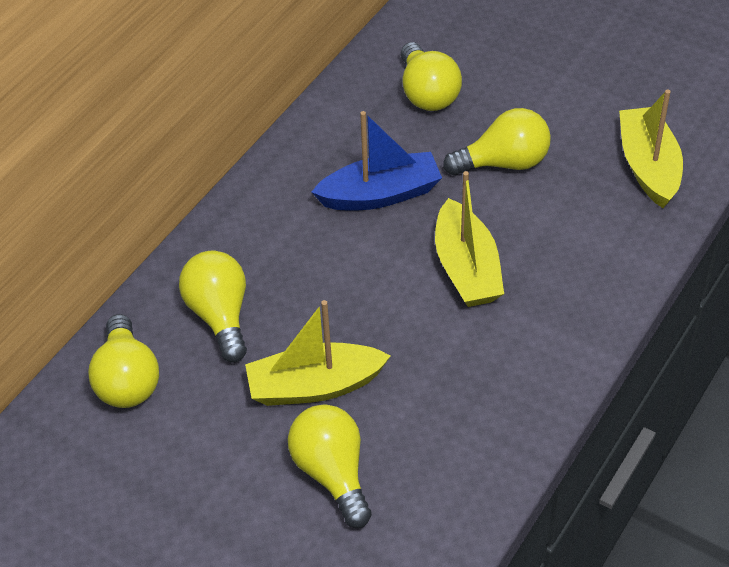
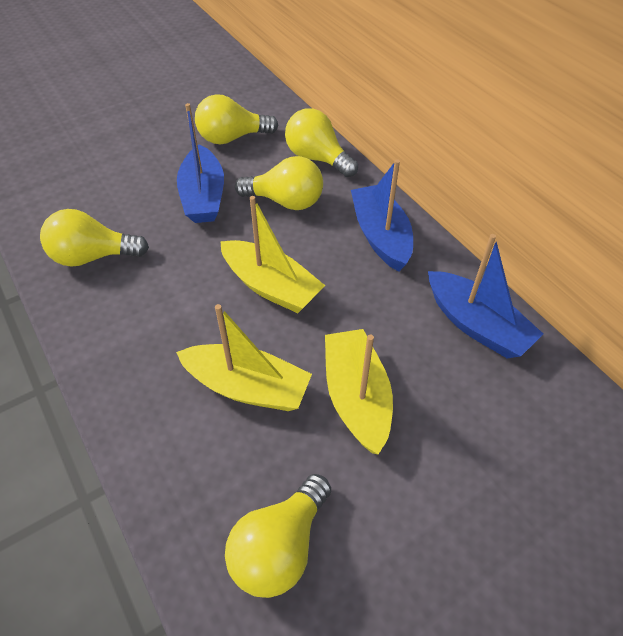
blue boat: [311,111,442,210] = 1 -> [177,103,224,223] [351,159,413,271] [428,234,543,358] = 3

